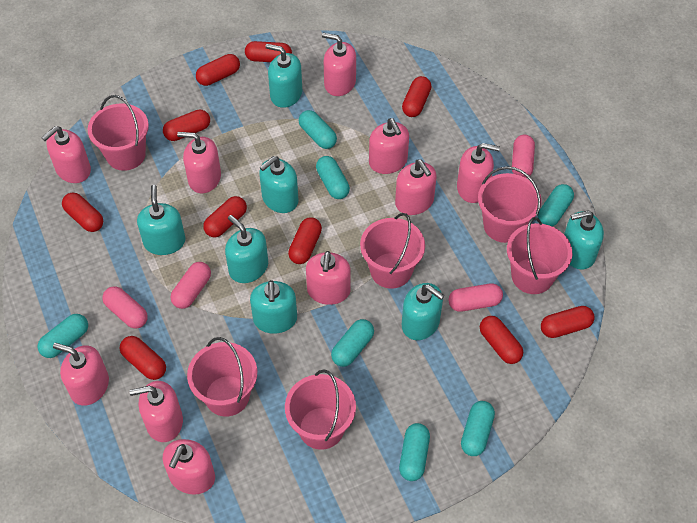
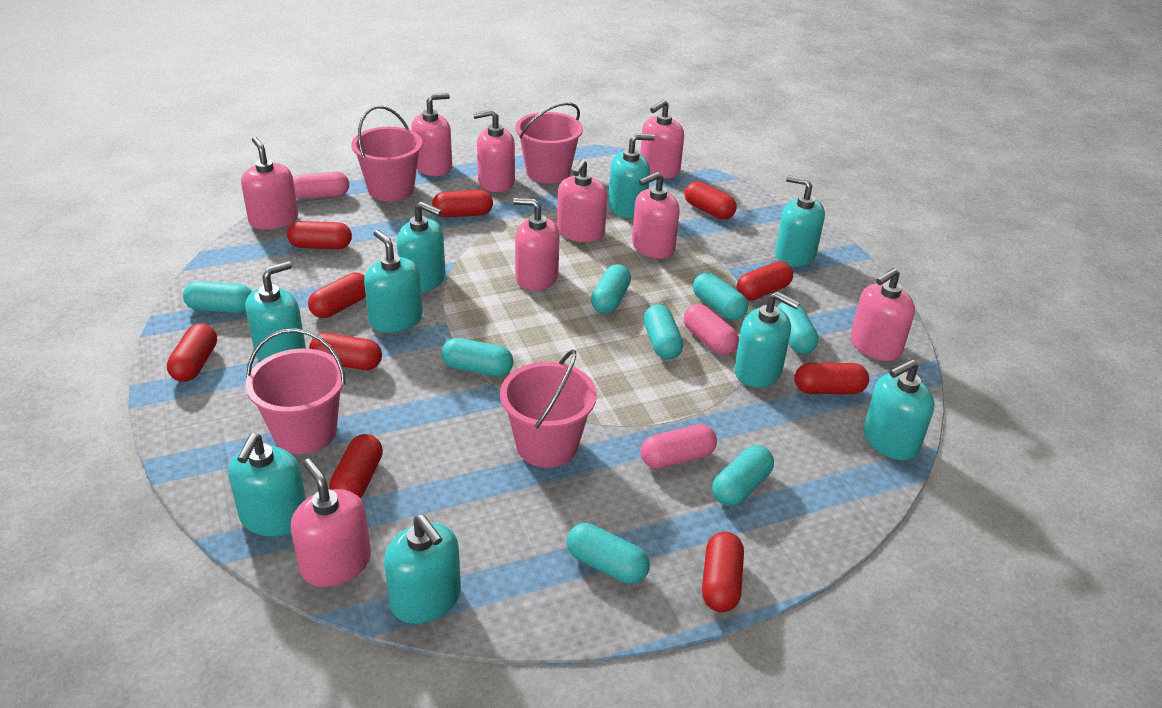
pink bucket: [88,95,149,171] [187,337,257,417] [285,369,356,450] [360,213,425,289] [478,166,541,243] [507,217,572,294] = 6 -> [246,328,346,454] [351,106,423,201] [500,349,597,468] [515,102,583,184] = 4
pink capsule: [102,286,148,329] [171,262,211,309] [448,283,503,312] [512,135,535,178] = 4 -> [293,171,349,200] [641,424,717,469] [683,304,739,355] = 3
pink soap dispenser: [41,126,91,183] [53,343,109,406] [129,381,183,442] [162,439,215,495] [177,132,221,193] [306,251,351,305] [322,33,356,96] [369,118,409,174] [395,159,437,215] [457,143,500,203] = 10 -> [241,137,298,230] [291,459,371,587] [411,93,452,176] [473,109,515,192] [513,198,560,291] [557,159,607,242] [632,172,680,259] [640,100,684,179] [851,268,915,361] = 9
turquoise capsule: [37,314,88,358] [299,110,337,149] [316,156,350,199] [331,319,374,367] [399,423,430,481] [461,401,495,456] [538,184,574,226] = 7 -> [183,281,252,313] [441,338,513,377] [566,523,650,584] [591,264,631,314] [643,305,683,359] [693,273,748,320] [712,445,774,506] [777,302,819,354] = 8
turquoise soap dispenser: [137,185,186,255] [225,215,268,283] [250,280,297,334] [259,156,298,213] [266,44,302,108] [402,283,445,340] [564,210,604,270] = 7 -> [228,433,306,536] [245,261,306,361] [364,230,423,333] [384,515,461,624] [396,202,445,293] [608,134,655,219] [734,292,800,388] [775,175,825,267] [863,359,935,460] = 9

